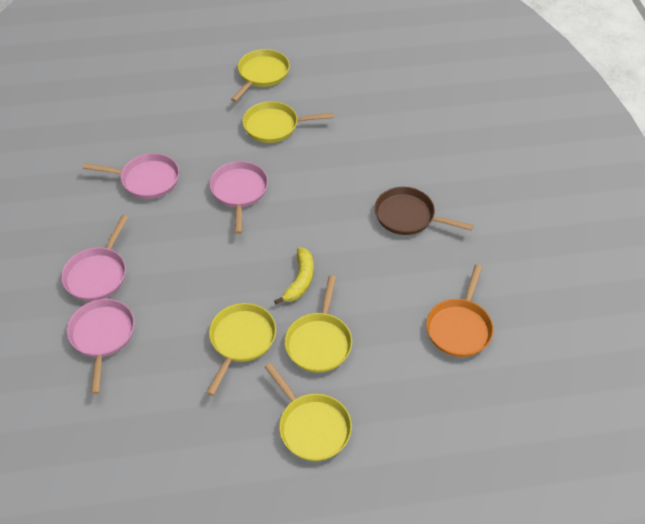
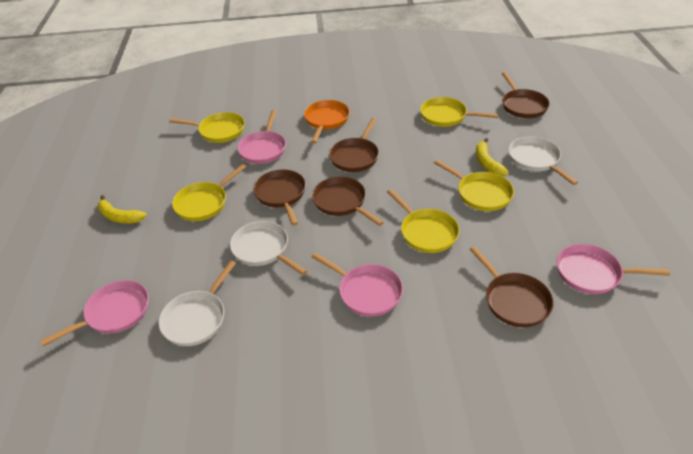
brown pan: [375,187,473,235] = 1 -> [253,169,306,226] [312,177,384,226] [329,118,379,172] [469,246,554,327] [502,72,550,118] = 5
white pan: none = 0 -> [158,260,236,346] [230,221,307,275] [508,136,578,185] = 3
yellow banana: [274,247,314,304] = 1 -> [98,195,147,223] [476,138,509,176] = 2

